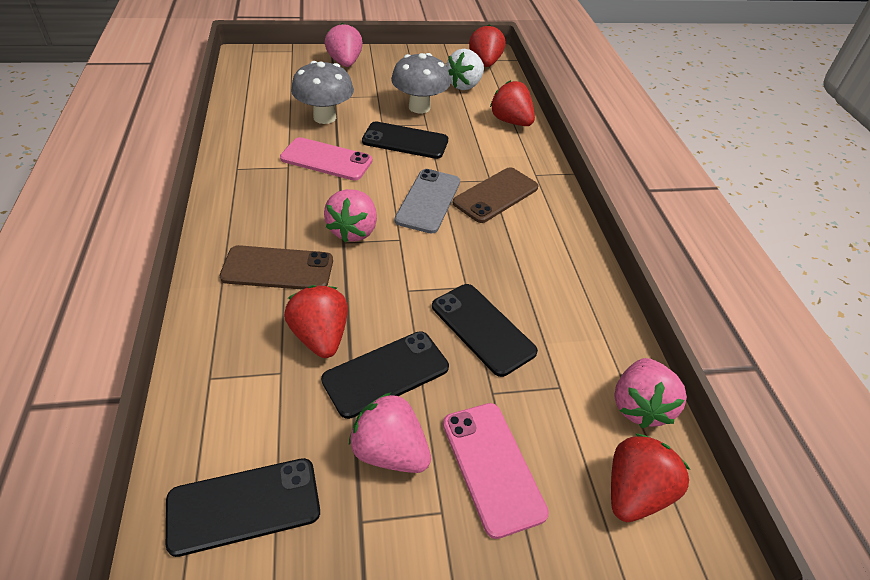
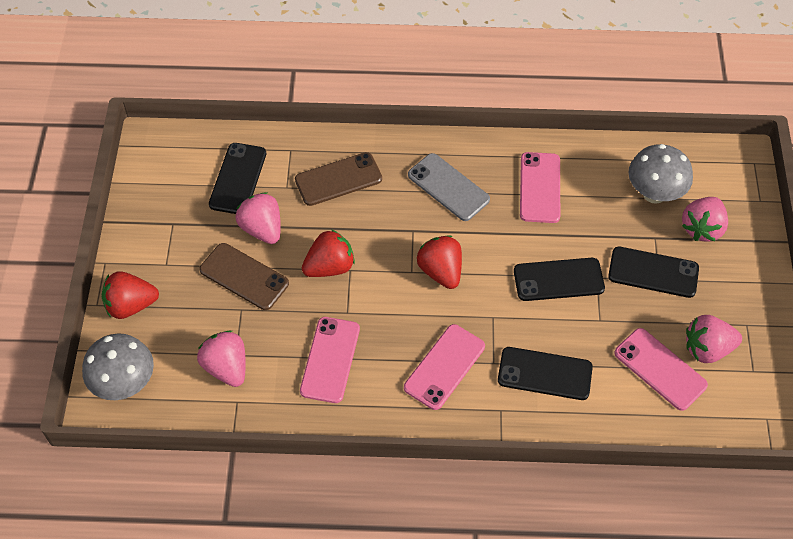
pink phone: [280,137,372,181] [443,403,549,539] = 2 -> [300,317,360,403] [404,324,485,410] [520,152,560,223] [614,328,708,411] = 4
red strawberry: [284,285,348,358] [469,24,505,67] [490,80,535,126] [611,434,690,522] = 4 -> [102,271,159,319] [302,229,355,277] [417,235,462,289] = 3
white strawberry: [446,49,484,90] = 1 -> none = 0

